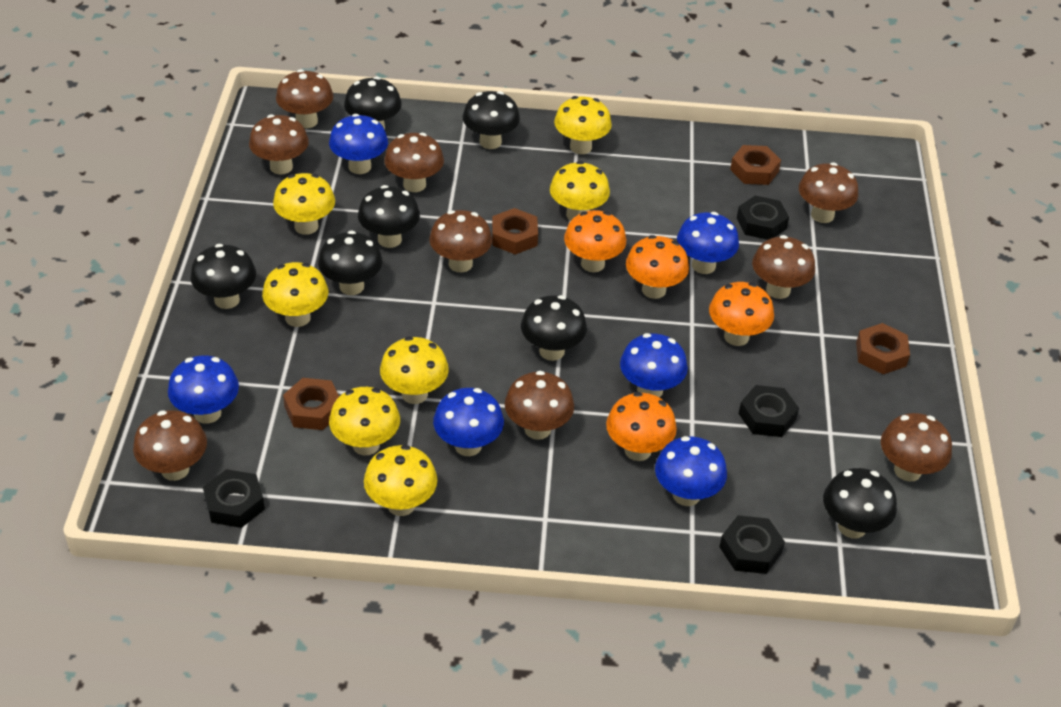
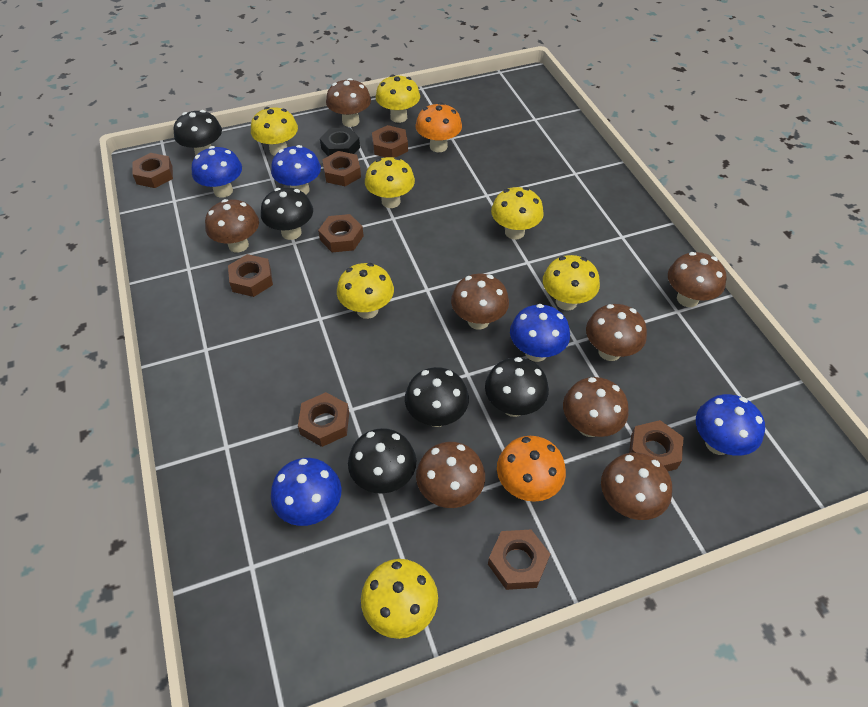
black mushroom: [190,244,256,309] [318,231,383,295] [344,77,402,130] [358,185,420,248] [463,91,520,149] [521,295,587,361] [823,468,897,539] = 7 -> [174,110,222,155] [261,187,313,240] [348,428,416,494] [405,367,469,427] [485,357,549,417] = 5
black nut: [203,469,265,528] [719,515,785,574] [737,196,789,240] [739,385,799,437] = 4 -> [320,127,360,156] = 1
blue mushroom: [168,355,239,424] [329,114,388,174] [433,388,504,456] [620,333,688,398] [655,436,727,506] [677,212,739,274] = 6 -> [192,146,242,198] [271,145,321,195] [271,458,342,526] [510,304,570,362] [696,394,765,456] = 5
brown mushroom: [133,410,207,481] [249,114,309,174] [276,69,333,128] [384,133,444,192] [429,210,492,272] [505,371,574,440] [752,235,815,299] [799,163,858,223] [881,413,952,482] = 9 -> [205,199,259,252] [326,78,371,127] [416,442,485,508] [451,274,509,330] [563,377,629,437] [586,304,647,361] [601,452,672,520] [668,252,726,307] = 8
brown nut: [283,378,339,430] [492,208,538,255] [730,145,781,185] [856,323,910,374] = 4 -> [132,153,173,188] [228,254,273,297] [298,392,349,447] [318,214,364,252] [322,151,361,186] [372,125,408,158] [488,529,550,590] [629,420,684,471] = 8
orange mushroom: [564,210,626,272] [606,392,677,461] [626,235,689,299] [709,282,774,346] = 4 -> [416,103,462,152] [497,436,566,502] = 2

